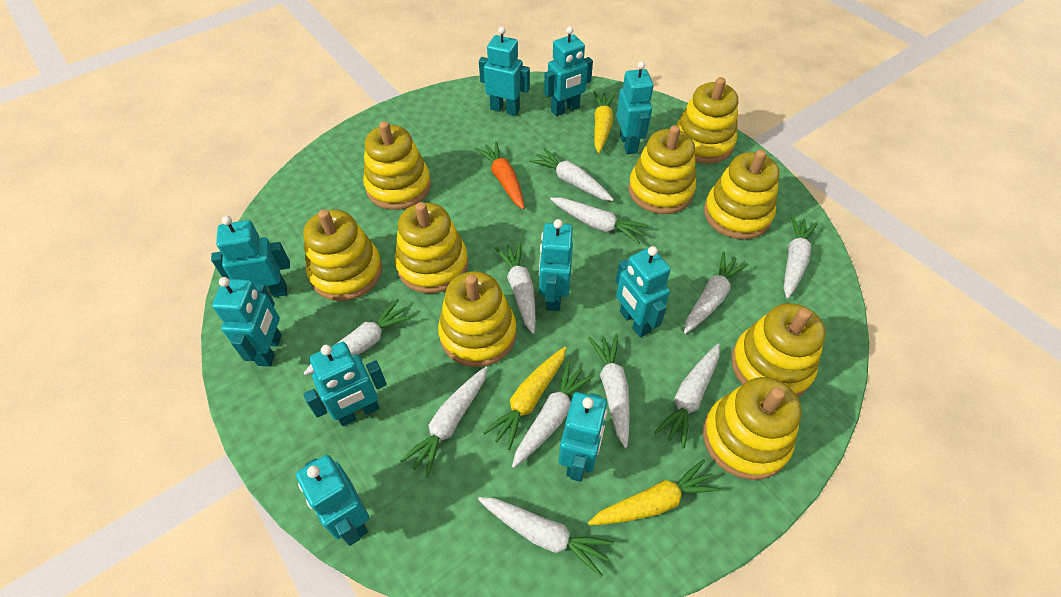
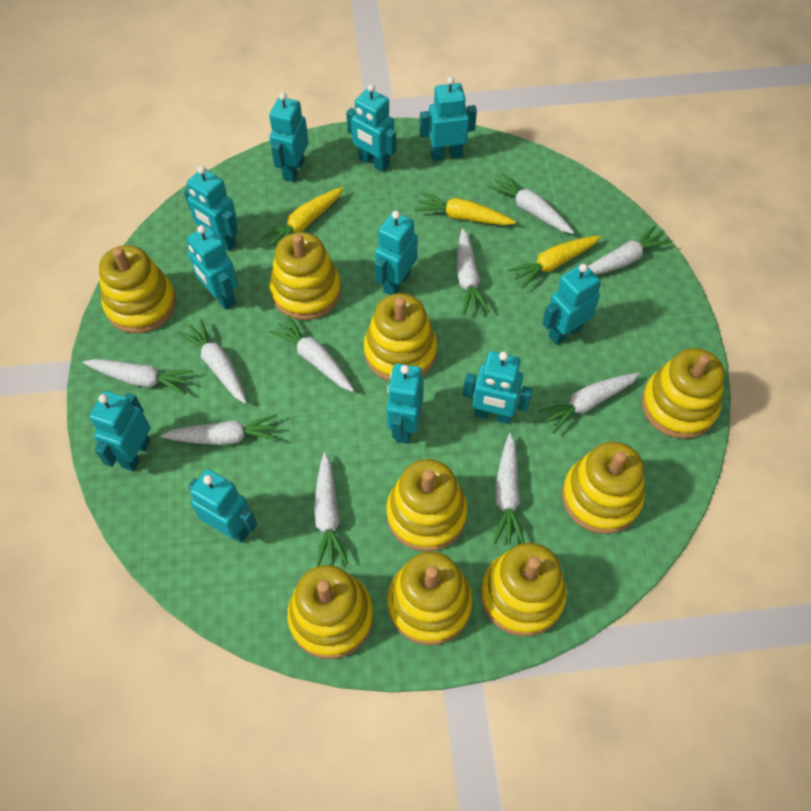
orange carrot: [475,141,525,209] = 1 -> none = 0
turquoise robot: [211,216,290,297] [212,277,282,367] [296,455,369,546] [303,342,387,426] [479,27,530,116] [539,219,573,311] [544,26,593,116] [559,392,607,482] [616,61,653,154] [616,246,671,337] = 10 -> [89,391,151,472] [184,166,238,251] [187,225,238,310] [188,469,257,543] [269,92,308,182] [346,84,397,172] [375,211,418,295] [386,363,424,444] [420,77,477,161] [463,351,533,424] [542,264,601,345] = 11
white carrot: [304,299,414,375] [400,367,488,478] [478,497,614,577] [495,242,536,334] [512,361,595,468] [529,148,614,201] [550,198,649,244] [588,334,630,448] [654,344,720,448] [684,252,748,334] [784,216,818,299] = 11 -> [83,359,194,395] [161,414,279,445] [178,318,247,404] [269,315,354,392] [314,453,348,567] [457,228,490,315] [487,173,574,234] [493,433,525,544] [538,373,640,434] [588,225,671,275] = 10

